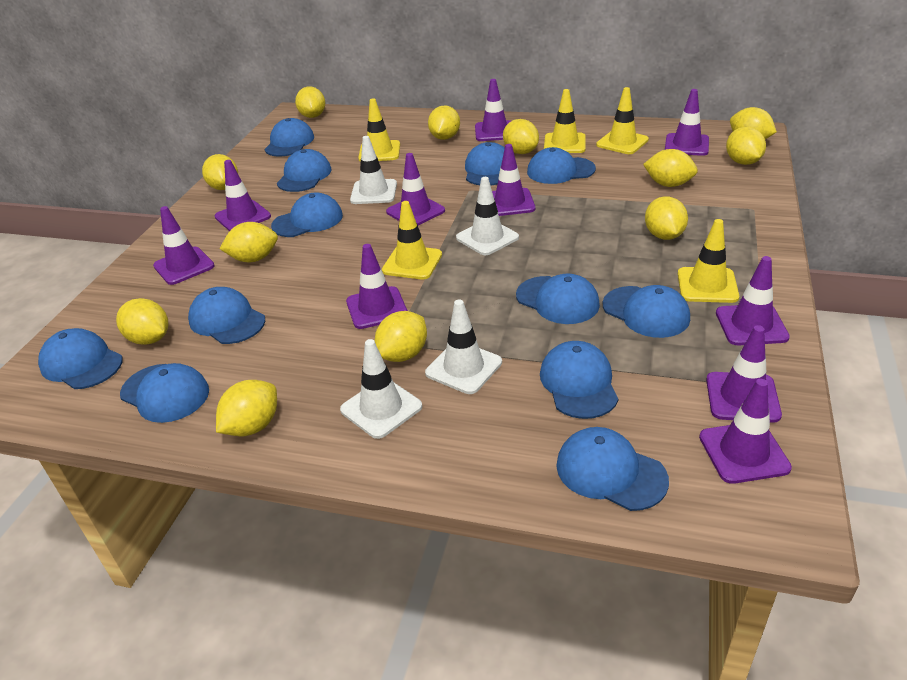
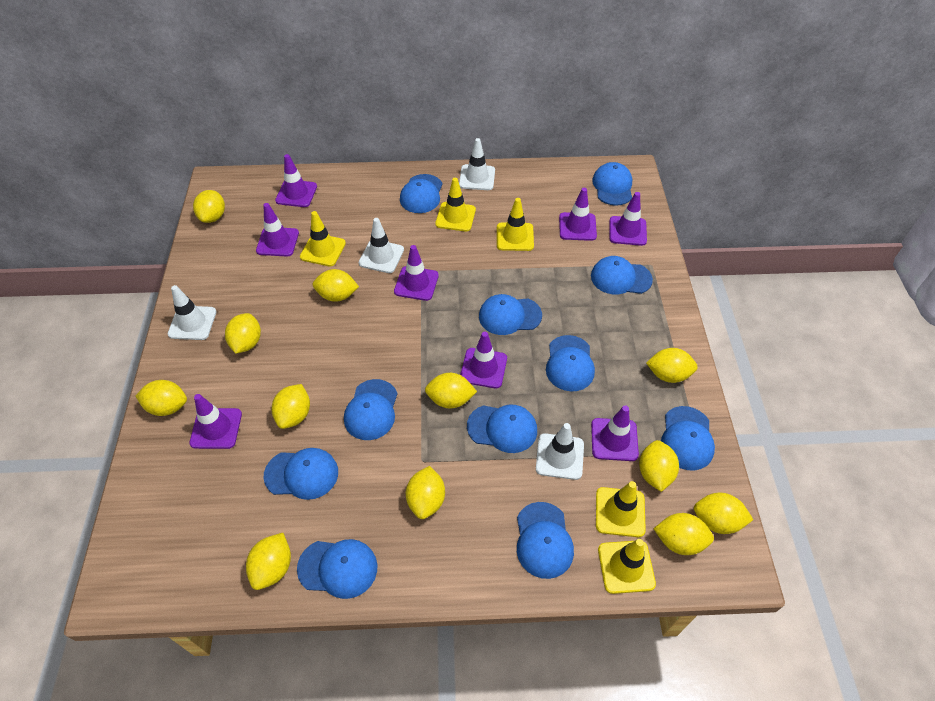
blue cap: [38,328,123,389] [120,363,209,423] [188,287,265,344] [264,118,314,157] [271,193,343,237] [277,149,331,192] [465,142,505,186] [516,274,600,324] [527,147,596,184] [540,341,618,419] [556,427,669,511] [603,285,690,338] = 12 -> [264,448,338,500] [297,539,377,599] [344,379,398,440] [400,174,443,213] [467,405,537,453] [479,294,542,335] [517,502,574,579] [546,335,595,391] [591,256,653,294] [592,162,632,206] [661,406,715,470] = 11
purple traffic cone: [153,206,215,285] [215,160,271,231] [346,244,408,329] [386,153,445,225] [475,79,511,141] [492,144,535,216] [665,89,709,156] [699,379,792,484] [706,325,782,423] [716,256,790,345] = 10 -> [189,394,242,449] [256,203,299,257] [275,154,317,207] [394,245,439,301] [460,332,507,388] [559,188,597,241] [591,405,639,461] [609,192,647,246] = 8

